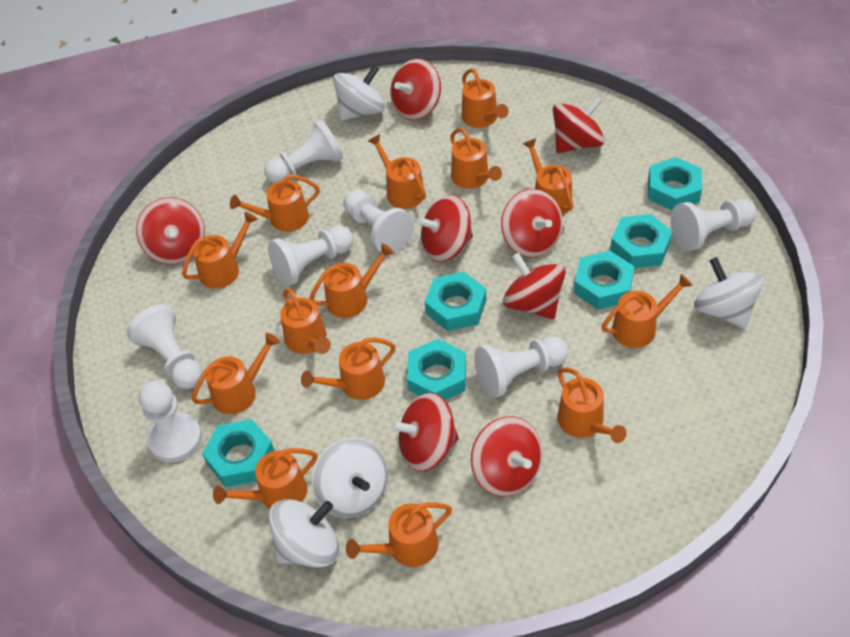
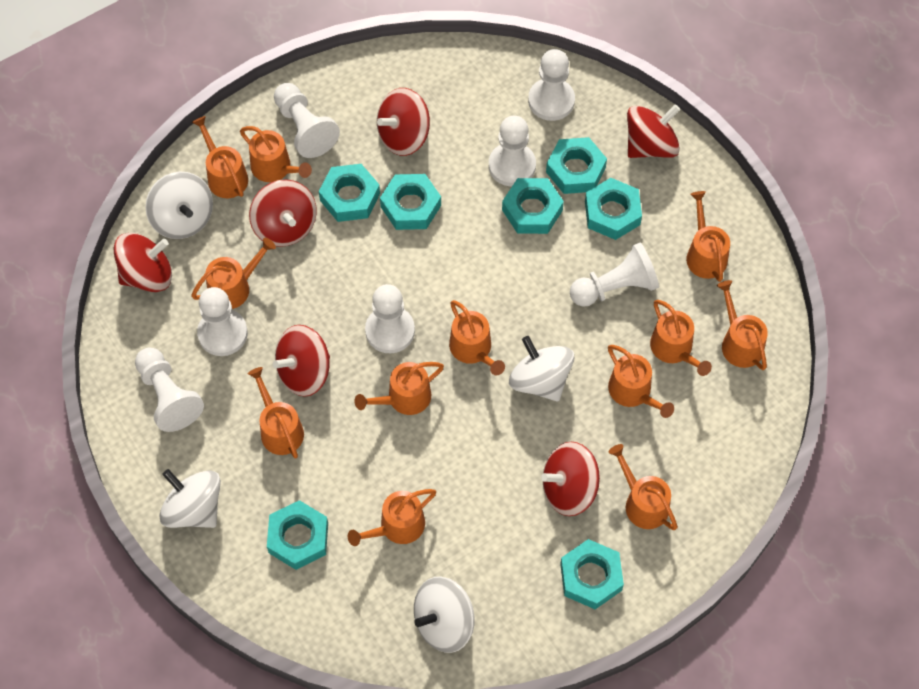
orange watering can: [182,212,258,289] [191,333,280,414] [213,448,317,509] [230,174,320,232] [280,288,331,354] [301,337,395,400] [309,243,394,318] [346,502,452,567] [368,134,426,209] [450,128,502,189] [461,68,509,128] [523,138,573,216] [557,368,627,443] [601,274,693,348] = 14 -> [191,238,276,309] [192,116,248,198] [240,126,312,182] [248,367,304,458] [348,489,436,546] [355,362,444,415] [449,300,505,375] [608,345,674,418] [609,444,678,530] [650,300,712,376] [686,191,730,282] [717,280,768,370] = 12
red spinning top: [136,197,205,265] [390,59,441,120] [391,393,459,471] [416,195,473,262] [471,416,542,497] [501,189,563,258] [503,253,566,319] [553,97,605,153] = 8 -> [114,233,172,292] [249,180,317,247] [273,325,330,397] [377,88,430,156] [541,442,600,516] [627,105,680,158] = 6
turquoise nut: [202,419,274,487] [407,339,466,400] [425,272,486,331] [574,251,634,310] [610,214,672,268] [648,157,702,210] = 6 -> [267,500,328,570] [319,164,380,222] [380,174,441,230] [502,178,564,234] [546,137,607,194] [560,539,624,609] [585,178,642,240] = 7

